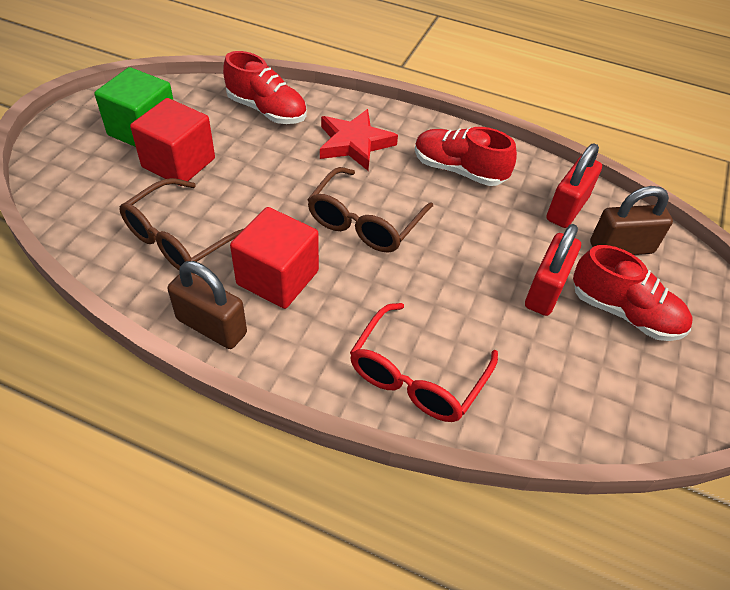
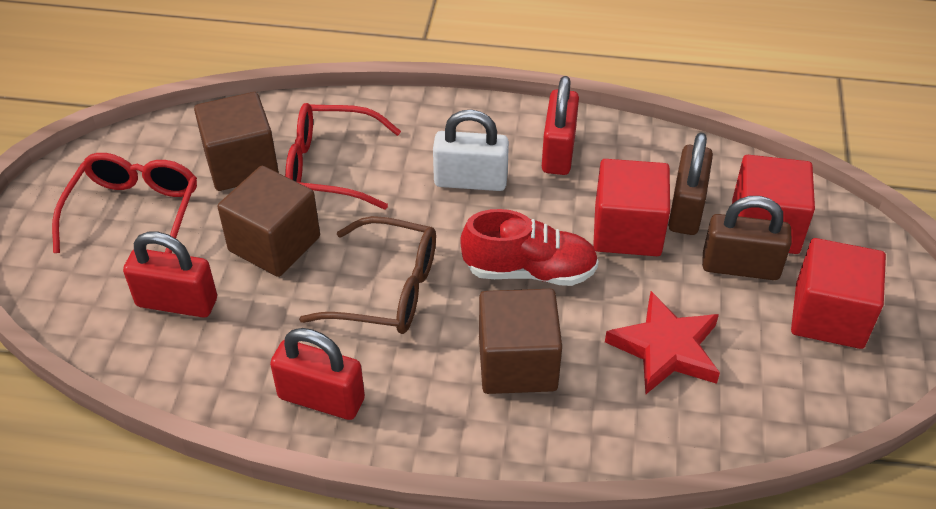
brown cube: none = 0 -> [194,92,279,191] [218,166,320,277] [479,289,562,394] = 3
brown glasses: [120,178,245,270] [307,167,433,253] = 2 -> [299,216,436,334] = 1
green cube: [94,67,173,147] = 1 -> none = 0
red cube: [130,98,215,186] [230,207,319,309] = 2 -> [593,159,670,256] [732,155,815,254] [791,238,886,349] = 3
red glasses: [350,303,498,422] = 1 -> [52,153,197,253] [285,103,401,210] = 2
red padlock: [525,224,581,316] [546,143,602,228] = 2 -> [123,232,217,317] [270,328,365,420] [542,76,579,175] = 3
red shoe: [223,51,307,124] [415,127,517,186] [573,245,692,341] = 3 -> [460,209,599,286] = 1
white padlock: none = 0 -> [433,110,509,191] = 1

